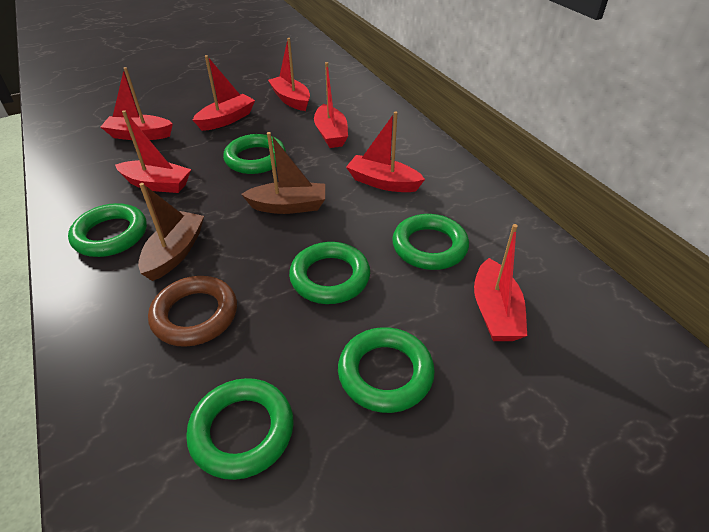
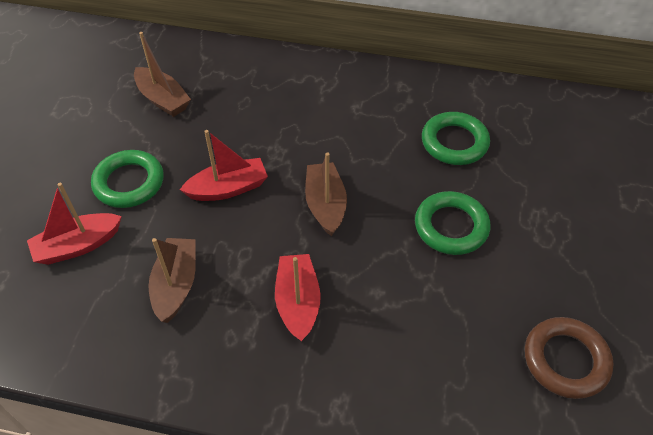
brown boat: [138,183,204,281] [241,132,325,214] = 2 -> [134,32,191,117] [149,238,196,323] [305,152,347,236] = 3
green ring: [68,203,147,257] [186,378,294,480] [223,134,286,174] [289,242,370,304] [338,327,435,413] [392,214,469,270] = 6 -> [91,150,164,208] [415,191,490,255] [422,112,490,165] = 3
red boat: [101,67,173,140] [115,110,191,193] [193,55,255,131] [268,38,310,111] [314,62,348,148] [346,111,425,192] [474,224,527,341] = 7 -> [27,183,122,265] [180,130,268,201] [275,254,321,341] = 3

